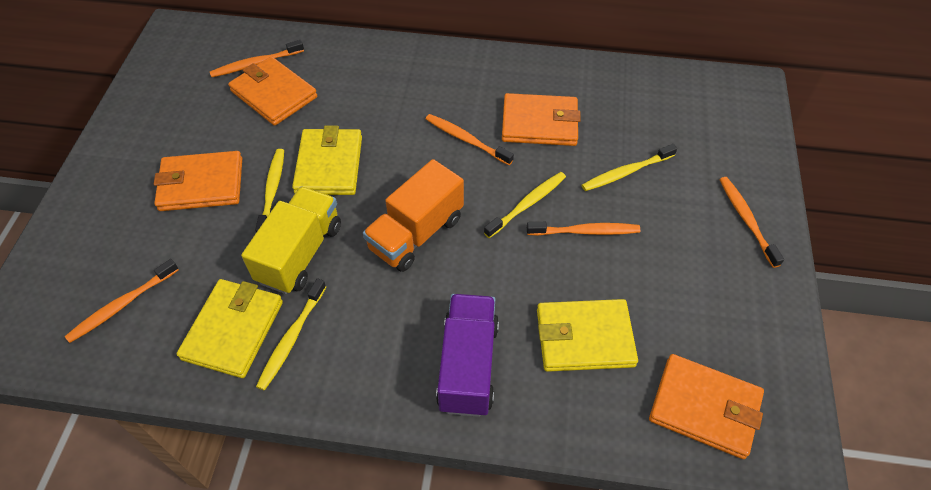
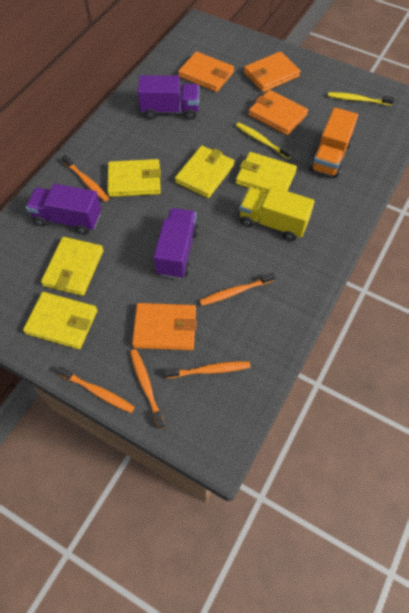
purple truck: [436,294,499,417] = 1 -> [26,183,101,235] [138,75,200,120] [154,208,199,279] = 3
yellow toothbrush: [255,149,284,232] [256,278,326,391] [484,172,566,238] [582,144,677,191] = 4 -> [236,122,292,159] [328,92,394,106] = 2
yellow wallet: [177,279,283,378] [292,126,362,195] [537,299,638,372] = 3 -> [23,292,98,349] [41,237,103,296] [107,159,161,197] [175,146,234,198] [236,152,297,194] = 5

